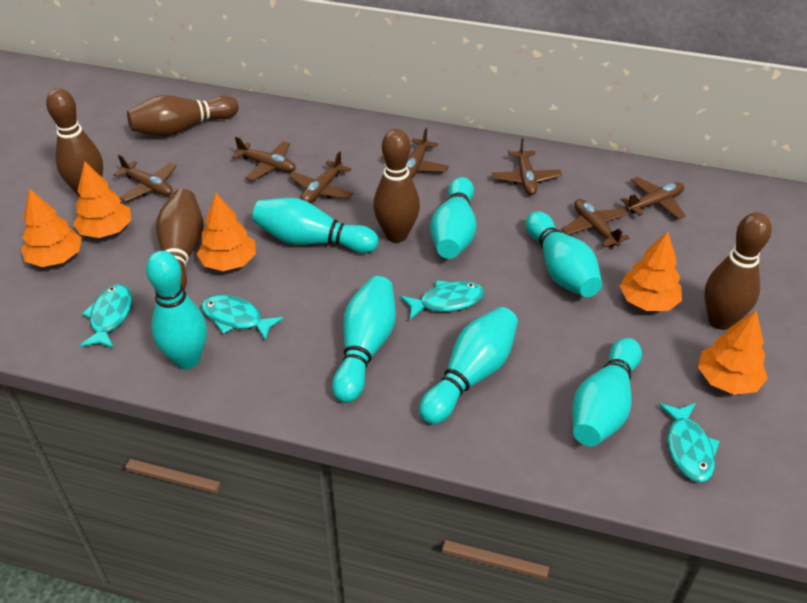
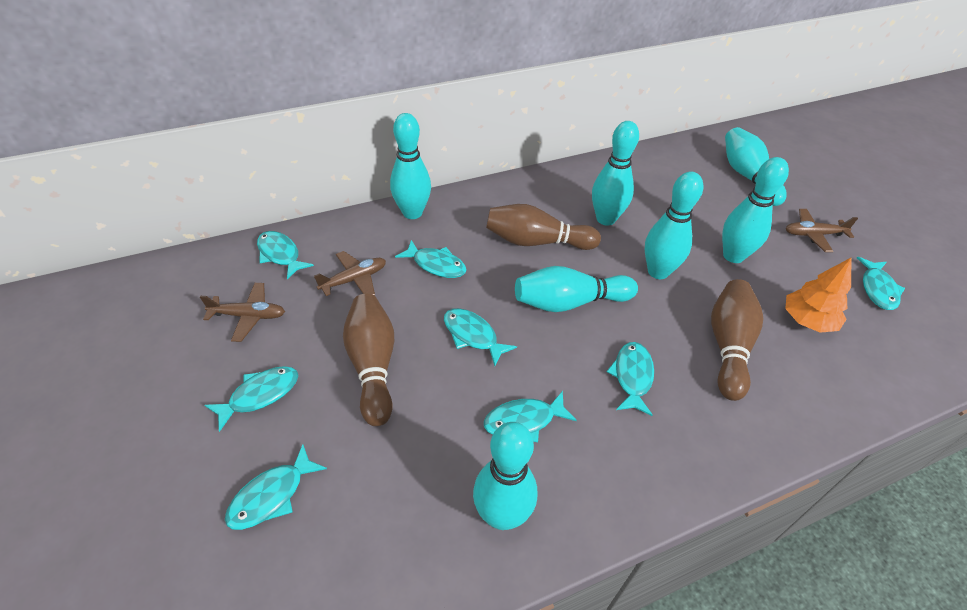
brown bowling pin: [46,88,103,197] [127,95,239,136] [156,189,204,289] [373,129,420,243] [704,212,772,330] = 5 -> [343,294,394,426] [486,204,601,250] [711,279,763,401] = 3
brown plane: [113,155,177,202] [232,137,296,181] [289,151,353,203] [381,128,449,179] [492,138,562,195] [562,199,630,247] [621,177,685,220] = 7 -> [200,283,285,342] [314,251,386,296] [786,209,858,252] = 3
orange tree: [21,189,82,267] [73,161,131,238] [197,193,256,271] [620,232,682,311] [698,311,768,395] = 5 -> [785,257,852,333] = 1
turquoise fish: [79,284,132,348] [202,295,284,341] [400,280,484,320] [659,403,720,482] = 4 -> [205,366,298,432] [225,444,327,530] [257,231,314,279] [395,240,467,278] [444,308,517,366] [484,391,577,442] [607,342,654,416] [857,257,905,310] = 8

